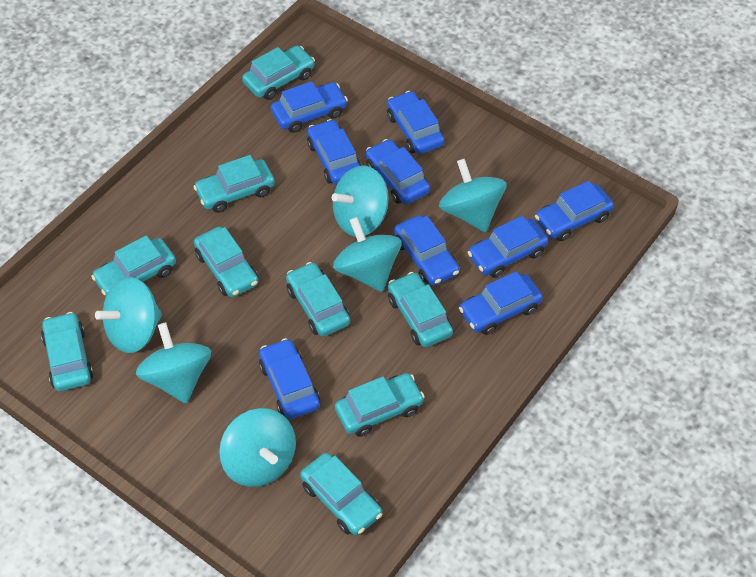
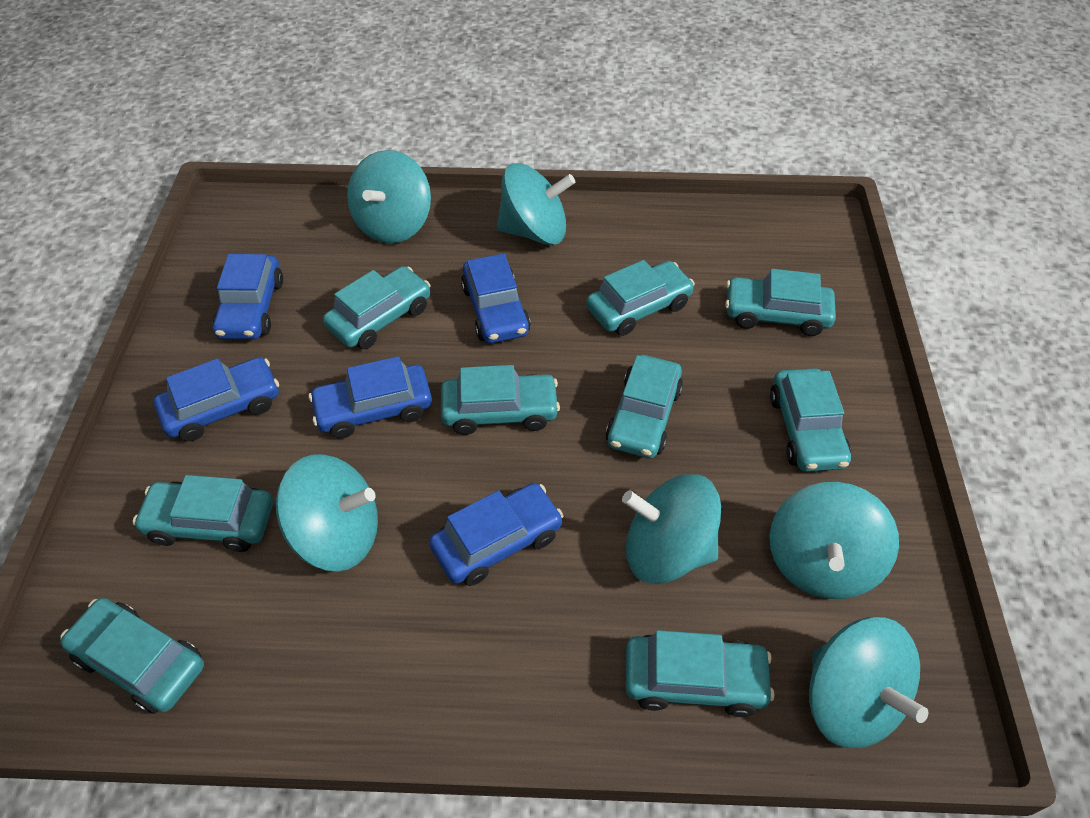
blue car: [259,338,320,419] [271,81,348,133] [307,119,362,185] [365,139,430,204] [387,91,445,154] [394,215,460,286] [459,271,543,335] [467,216,548,278] [535,181,614,241] = 9 -> [154,357,279,441] [213,254,283,339] [309,356,432,439] [429,483,564,586] [461,254,531,343] = 5

